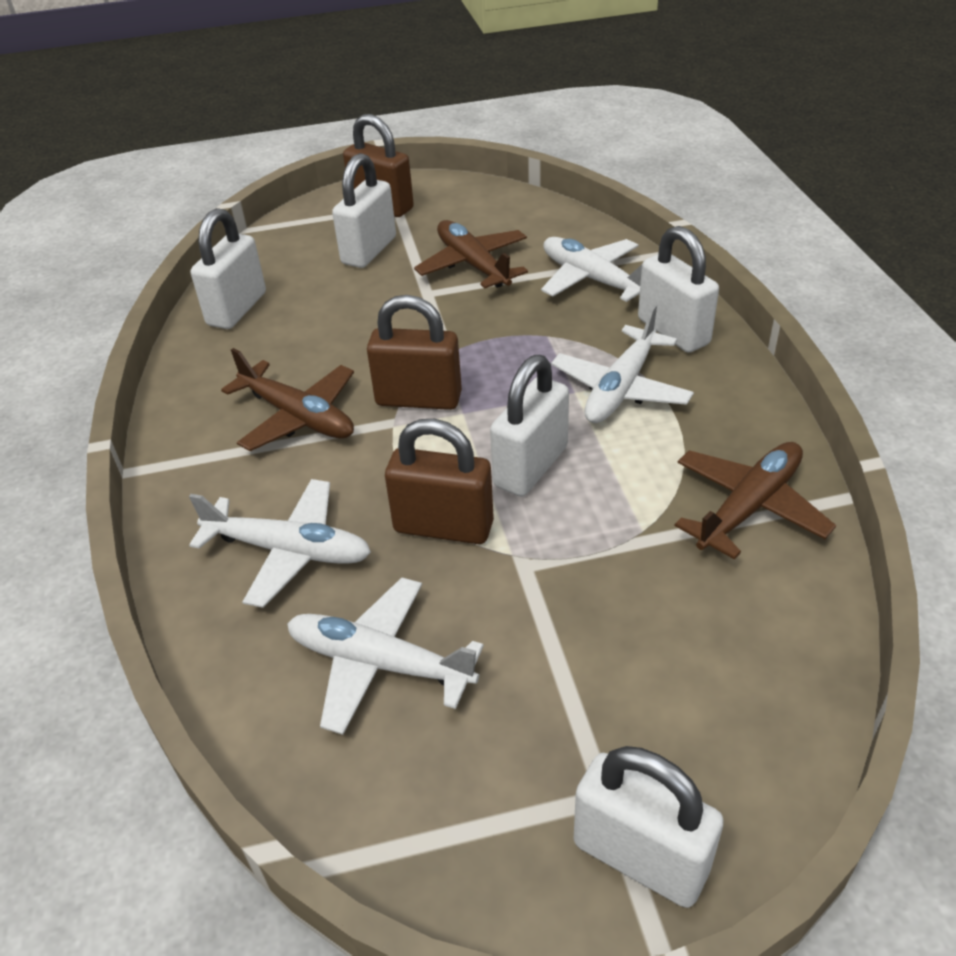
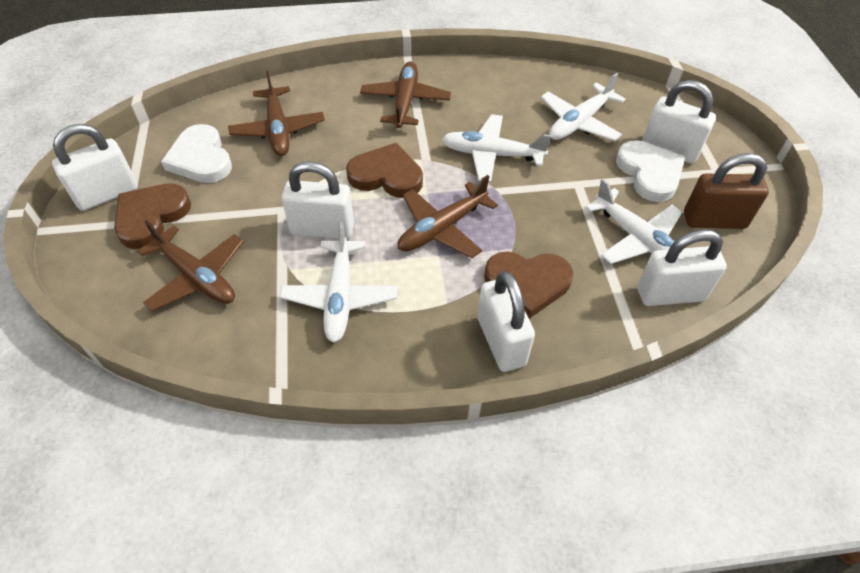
brown heart: none = 0 -> [114,183,191,249] [346,143,423,198] [484,251,573,319] = 3
brown padlock: [343,114,414,217] [367,295,462,410] [385,419,494,544] = 3 -> [684,153,769,229] = 1
brown plane: [221,348,354,451] [414,220,528,289] [674,442,836,560] = 3 -> [137,220,244,311] [228,71,325,156] [360,61,451,128] [398,175,498,258] = 4
white heart: none = 0 -> [161,124,232,183] [616,140,685,202] = 2

